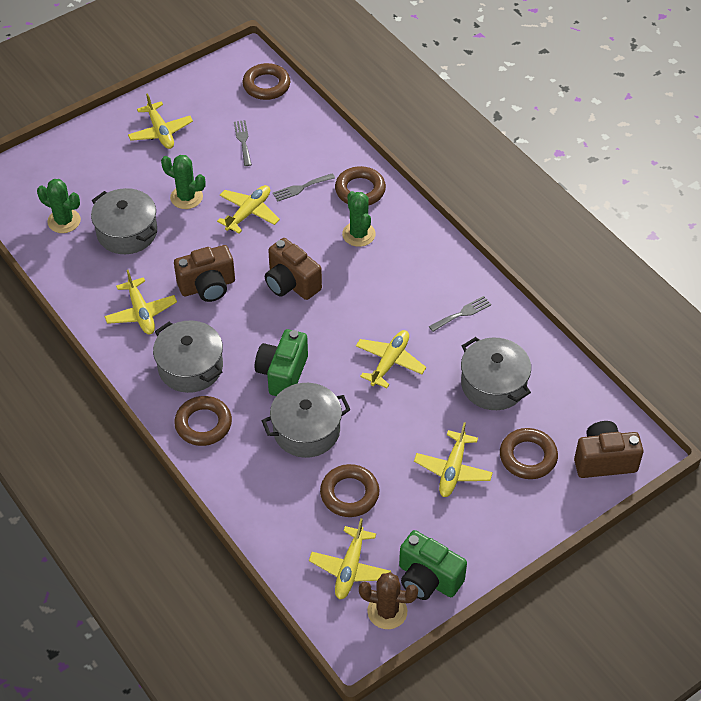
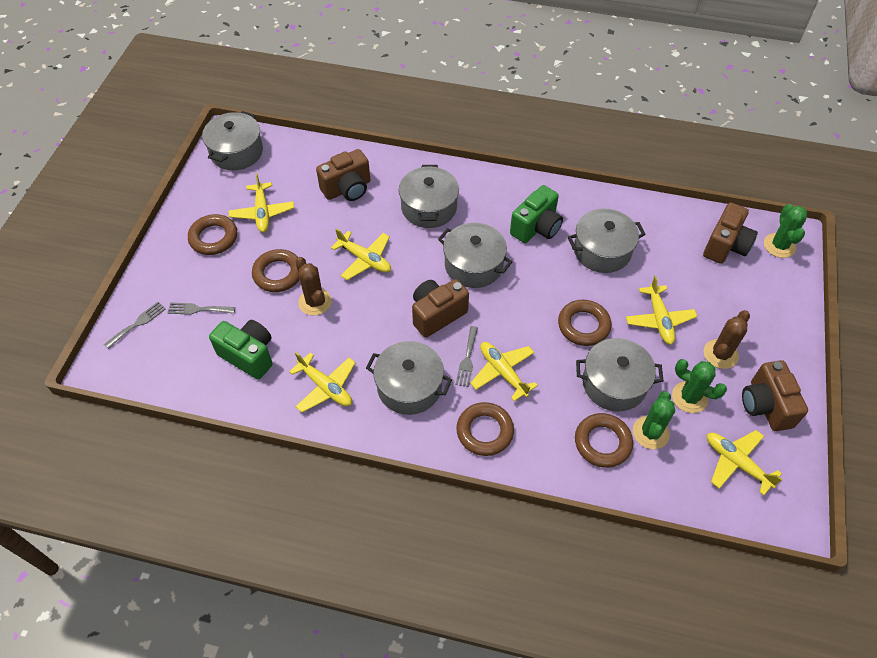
brown cactus: [359,572,418,629] = 1 -> [295,257,332,316] [704,310,750,369] = 2
brown camera: [174,245,235,302] [265,238,322,300] [574,421,644,478] = 3 -> [316,149,370,201] [412,279,469,338] [703,203,758,264] [742,360,808,431] = 4
grey pot: [91,188,157,254] [153,320,223,393] [262,383,350,458] [461,337,531,410] = 4 -> [202,111,263,170] [366,341,452,415] [399,165,459,228] [438,223,512,288] [568,209,646,273] [576,338,663,411] = 6

